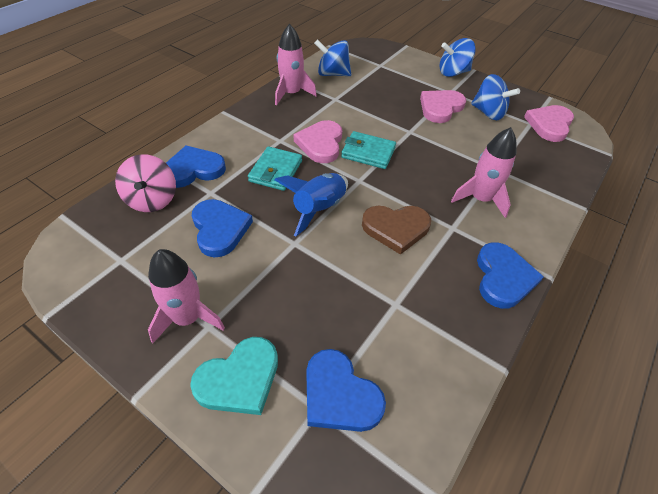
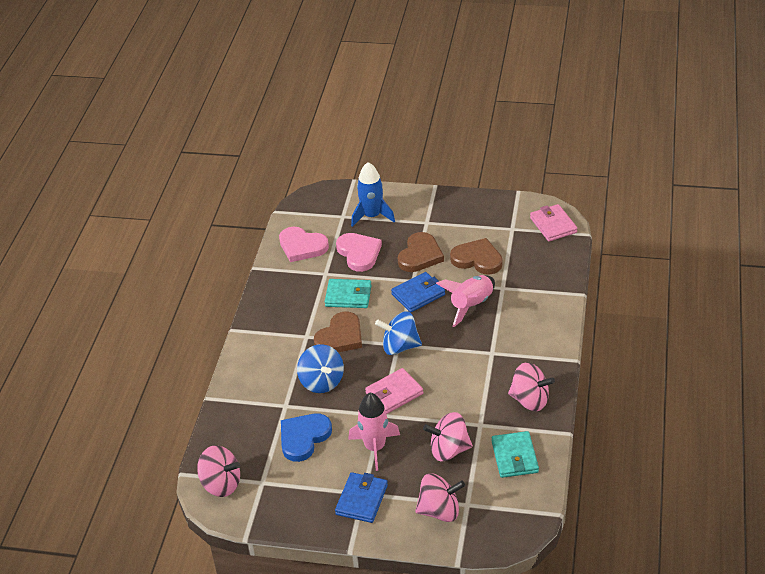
blue heart: [166,146,226,188] [192,199,253,257] [306,349,386,432] [477,242,544,309] = 4 -> [281,413,332,462] = 1
blue spinning top: [314,39,351,76] [439,38,476,77] [471,74,520,120] = 3 -> [297,344,344,393] [375,311,422,355] = 2
blue wallet: none = 0 -> [335,472,388,523] [391,272,445,312] = 2
brown heart: [362,206,431,255] = 1 -> [314,312,362,352] [398,232,444,272] [450,238,502,275] = 3
pink heart: [294,120,342,163] [420,90,466,123] [524,105,574,142] = 3 -> [279,227,329,262] [336,233,382,272] = 2
pink rocket: [148,249,225,343] [275,24,317,106] [451,127,516,218] = 3 -> [348,393,400,471] [436,275,495,327] = 2
pink spinning top: [115,154,176,212] = 1 -> [197,445,240,497] [415,473,465,522] [423,412,473,461] [508,363,555,411] = 4
pink wallet: none = 0 -> [365,368,423,414] [530,204,578,242] = 2
turquoise heart: [190,337,278,415] = 1 -> none = 0

